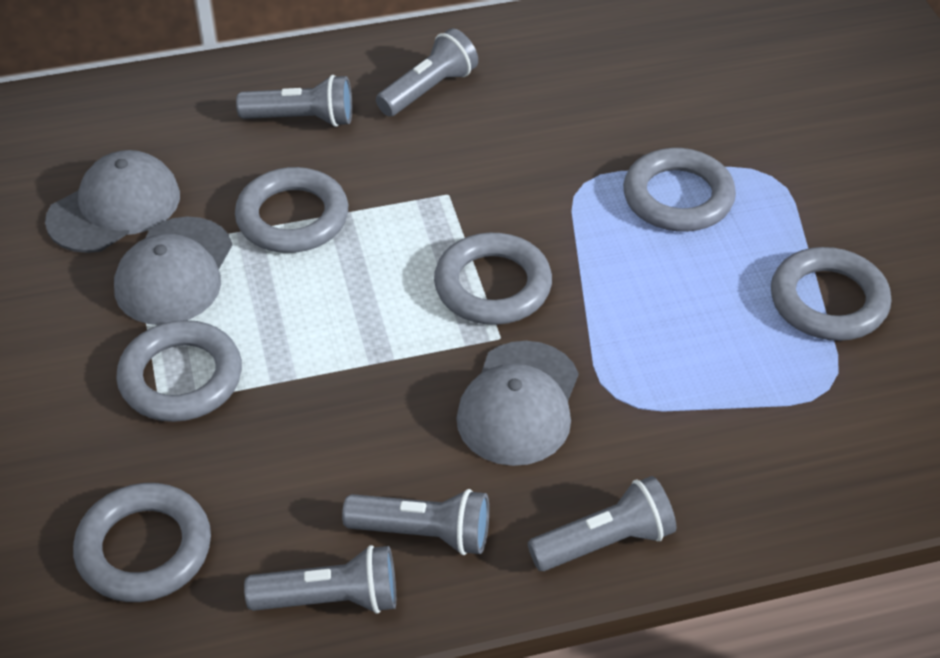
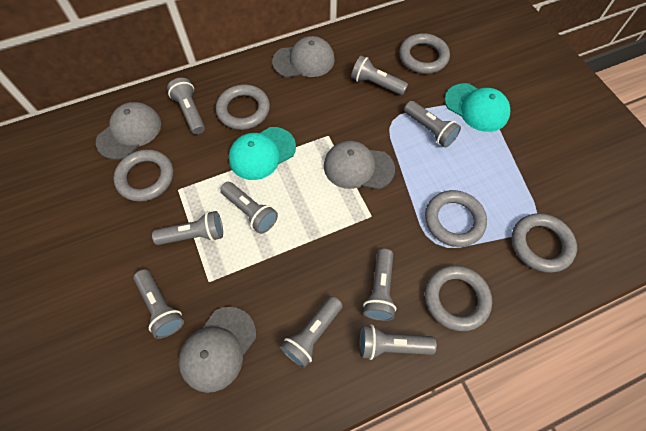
grey cap: [45,150,180,253] [114,217,232,325] [456,341,578,466] = 3 -> [96,102,161,160] [179,307,256,393] [272,36,335,78] [324,141,395,189] = 4
grey flashlight: [236,75,352,127] [244,545,396,614] [342,489,489,555] [376,28,478,116] [528,476,676,571] = 5 -> [133,269,184,339] [152,211,223,245] [167,78,205,134] [220,182,278,234] [280,296,343,368] [351,56,408,95] [359,324,437,360] [363,249,396,321] [404,101,461,148] = 9
turquoise cap: none = 0 -> [229,127,296,180] [445,83,510,132] = 2

